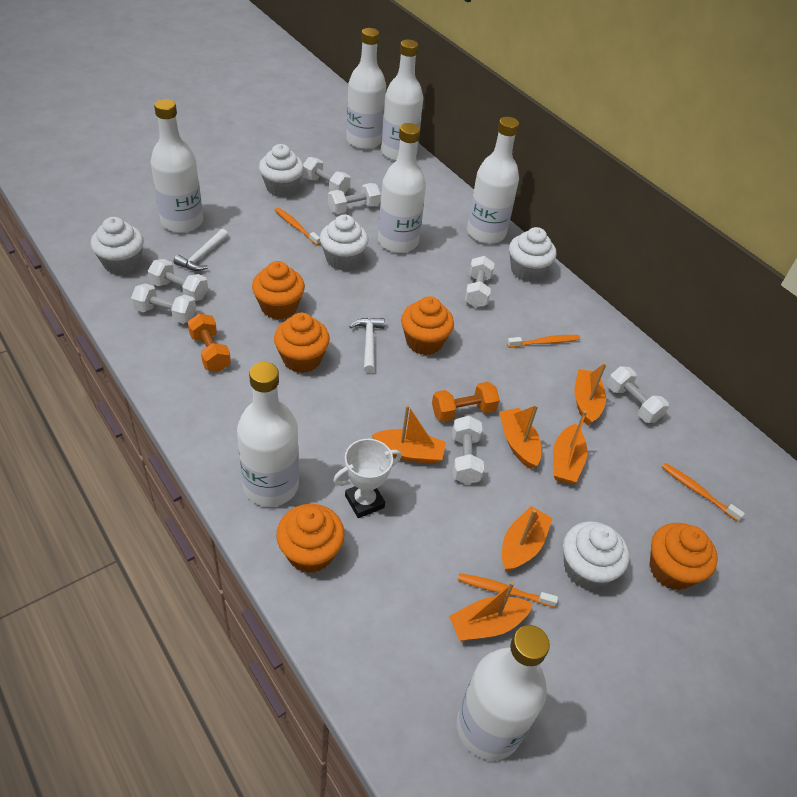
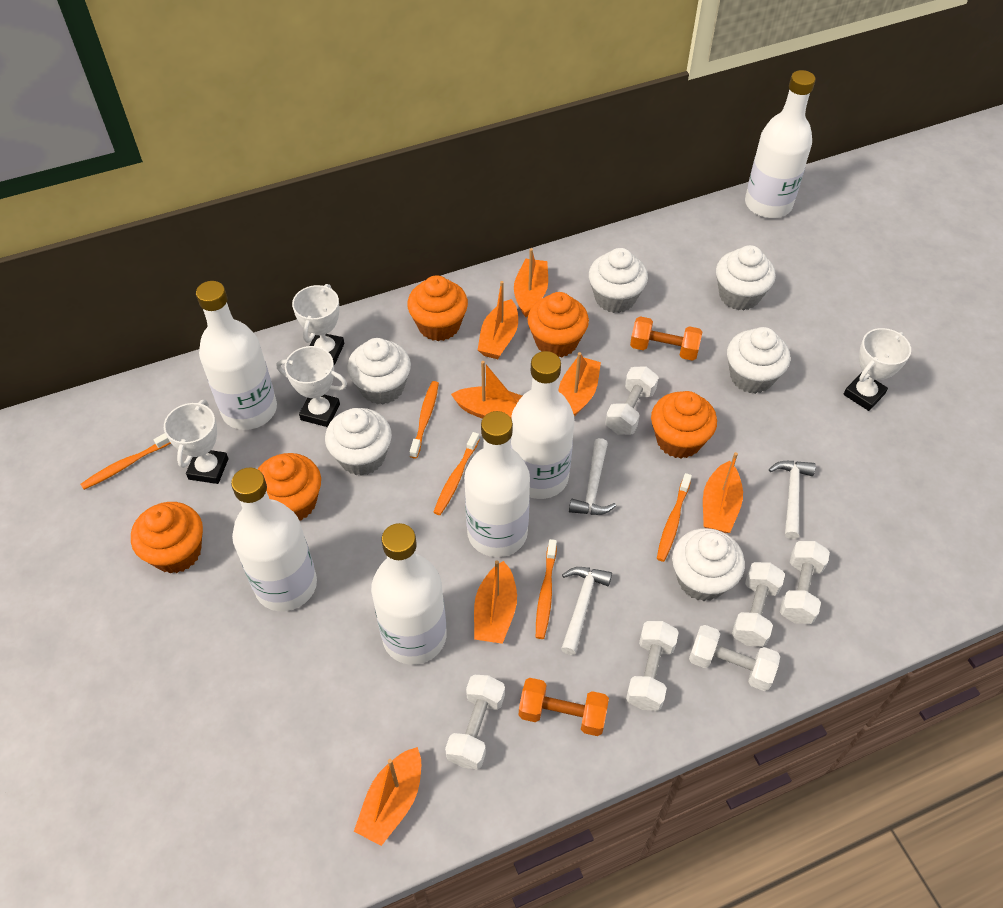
orange boat: [372,405,446,464] [449,581,533,641] [499,405,541,469] [502,506,553,571] [553,411,587,484] [574,363,607,426] = 6 -> [354,747,421,846] [451,361,522,419] [474,560,517,644] [478,281,518,359] [514,248,548,317] [558,352,601,417] [703,452,743,533] = 7
orange toothbrush: [275,208,321,246] [458,573,558,607] [507,335,580,348] [662,463,745,522] = 4 -> [80,433,171,490] [410,381,439,459] [434,432,480,515] [536,539,557,639] [657,473,692,562] = 5
white bottle: [150,99,203,233] [237,362,299,507] [346,28,386,150] [378,123,426,253] [381,40,423,161] [457,625,550,761] [467,117,519,244] = 7 -> [196,281,277,430] [231,468,317,611] [371,523,447,665] [464,411,530,557] [511,351,574,499] [745,70,815,218] = 6
white cupcake: [91,217,144,275] [259,144,304,197] [320,214,369,270] [509,227,556,282] [563,521,629,590] = 5 -> [325,408,392,476] [347,338,411,404] [589,248,648,313] [672,528,745,601] [716,245,776,311] [727,327,790,394] = 6
white dumbbell: [131,284,196,324] [148,259,208,301] [302,157,351,194] [328,183,381,214] [452,416,484,484] [465,256,494,308] [607,366,669,423] = 7 -> [445,675,505,769] [605,366,659,435] [626,621,679,711] [689,625,780,691] [732,562,785,647] [780,541,830,624] = 6
white hammer: [174,229,228,271] [349,318,385,373] = 2 -> [561,567,612,655] [569,438,616,515] [769,461,816,539] = 3
white trophy: [333,439,401,518] = 1 -> [164,400,228,484] [277,346,347,427] [292,284,344,365] [843,328,911,411] = 4

